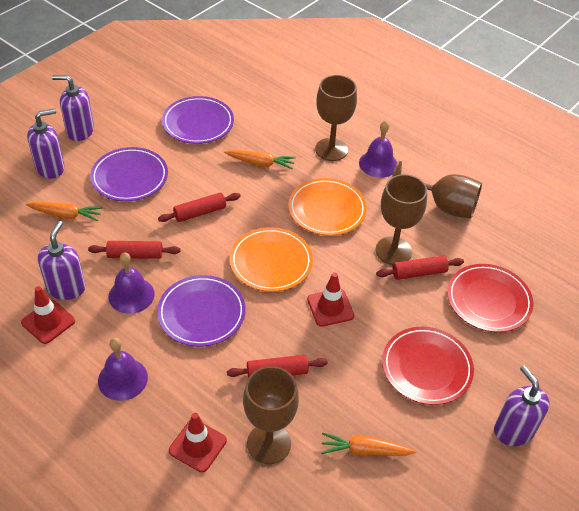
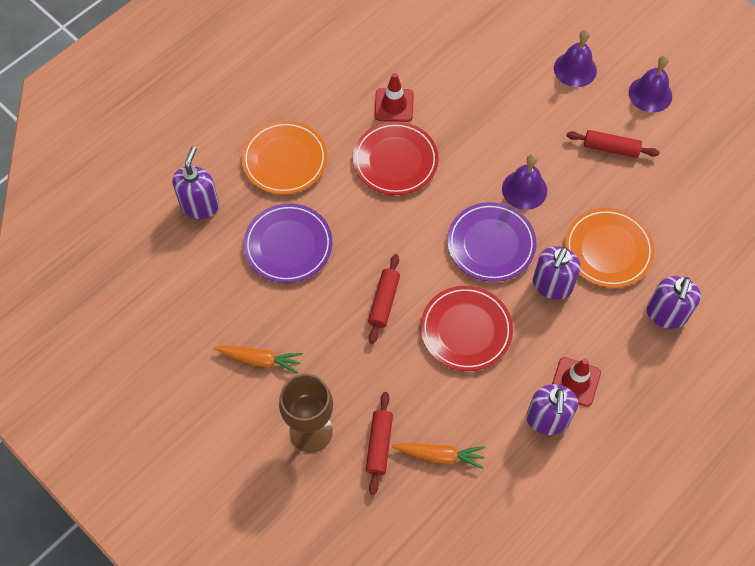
brown goblet: [243,366,299,464] [315,75,357,161] [376,174,427,265] [392,161,482,219] = 4 -> [279,374,333,453] = 1
orange carrot: [26,202,103,221] [224,150,296,170] [321,432,416,456] = 3 -> [213,345,303,374] [392,443,485,469] = 2
purple plate: [90,147,168,201] [157,275,246,347] [162,96,234,144] = 3 -> [243,203,333,283] [447,202,536,282] = 2
red rolling pin: [88,241,180,259] [158,193,241,222] [227,355,328,378] [376,255,464,280] = 4 -> [366,392,393,495] [368,254,400,344] [567,130,660,158] = 3
red traffic cone: [21,286,75,344] [169,413,227,472] [307,273,354,327] = 3 -> [375,73,414,122] [552,357,601,407] = 2

